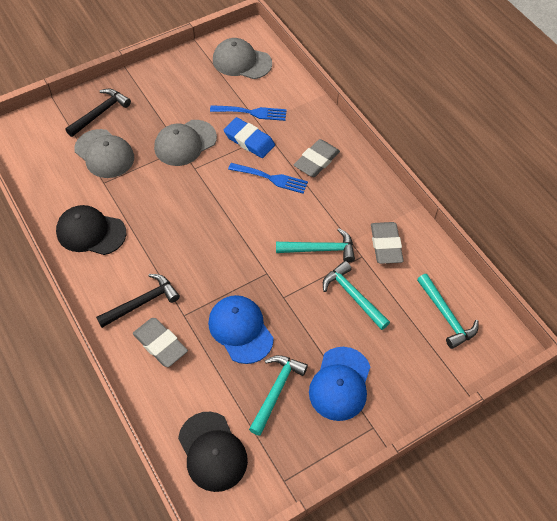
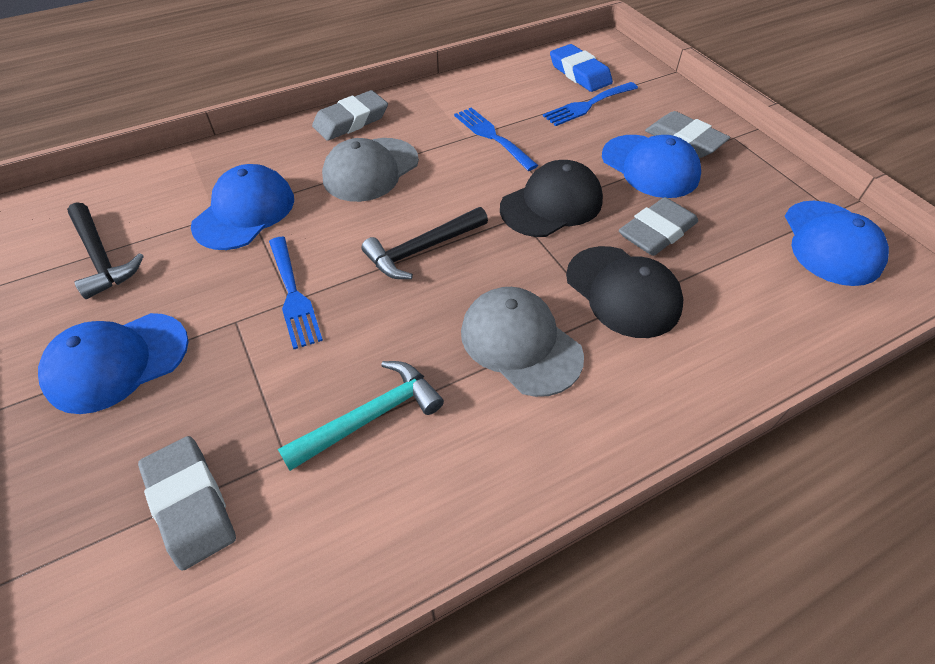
blue cap: [208,295,274,364] [309,347,370,421] = 2 -> [38,313,189,414] [191,164,294,250] [602,135,701,198] [785,201,889,286] = 4
blue fork: [210,105,287,121] [228,163,308,194] = 2 -> [269,237,323,349] [454,108,538,171] [543,82,638,126] = 3
grey cap: [74,129,134,178] [154,120,217,166] [213,38,272,79] = 3 -> [322,138,419,202] [461,287,584,397] = 2
grey eraser: [133,318,188,367] [294,139,340,177] [371,222,404,264] = 3 -> [138,436,236,571] [312,90,388,141] [619,197,698,256] [645,111,730,158] = 4
turquoise hammer: [249,355,308,436] [276,228,355,263] [323,261,390,330] [417,274,479,349] = 4 -> [278,361,444,471] = 1

